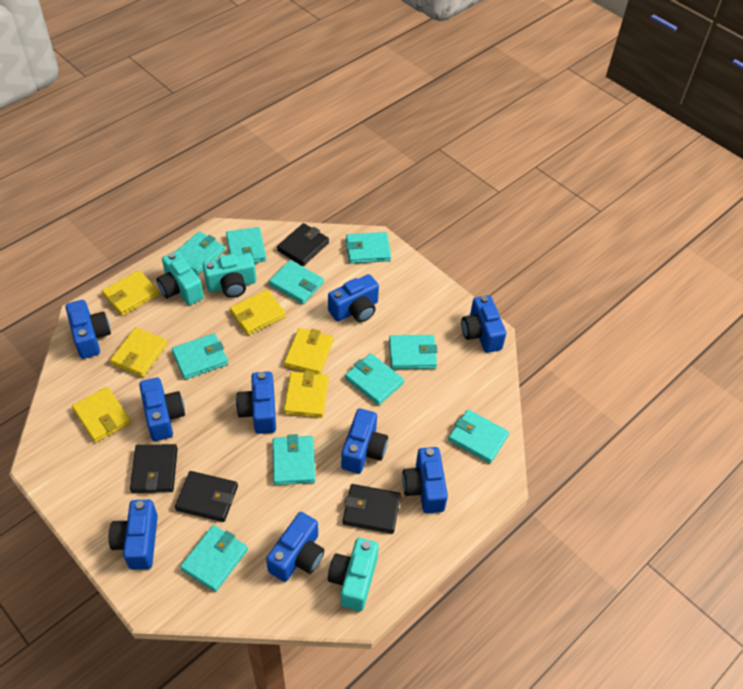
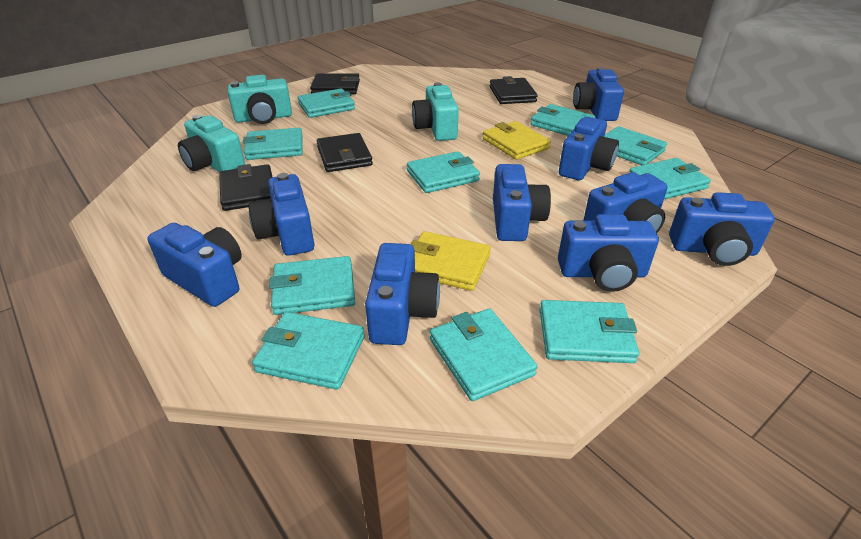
yellow wallet: [72,387,131,443] [102,270,159,316] [110,327,168,377] [230,290,286,335] [284,328,333,374] [284,370,329,418] = 6 -> [410,231,491,291] [483,121,551,160] = 2

